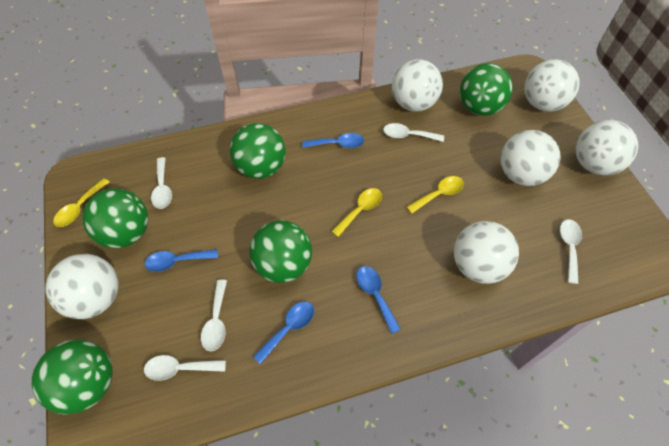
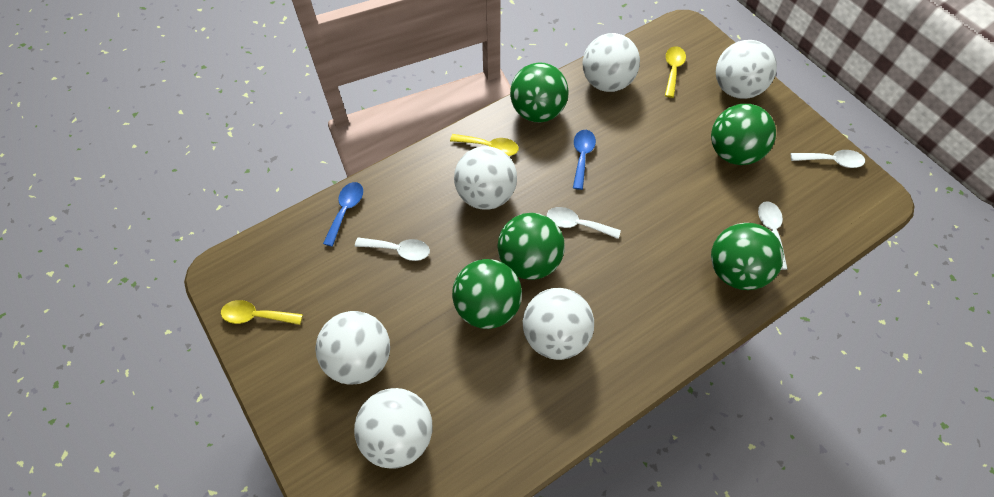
blue spoon: [145,249,218,272] [253,301,314,364] [302,133,364,148] [356,266,401,334] = 4 -> [323,182,363,247] [573,130,596,190] = 2
white spoon: [144,355,226,381] [151,157,172,209] [201,280,227,352] [383,123,444,142] [560,219,582,284] = 5 -> [355,237,430,261] [547,207,621,239] [758,201,787,270] [791,150,865,168] = 4

